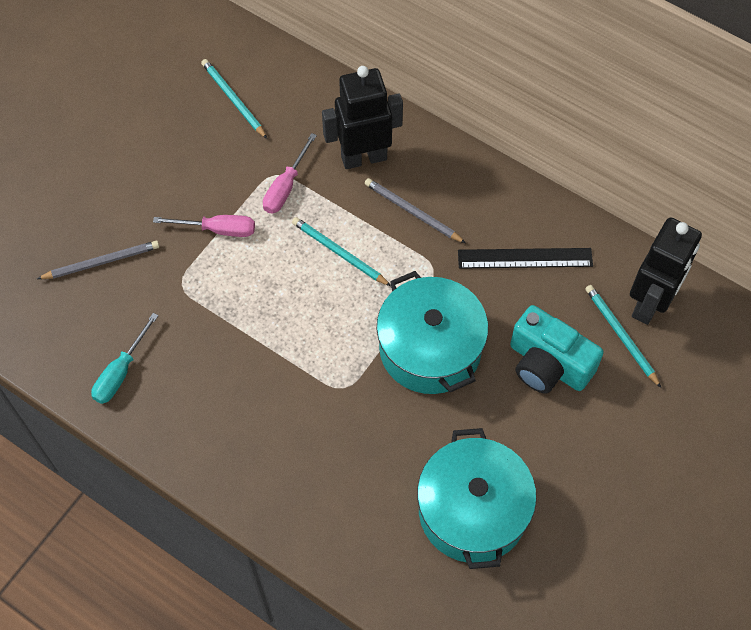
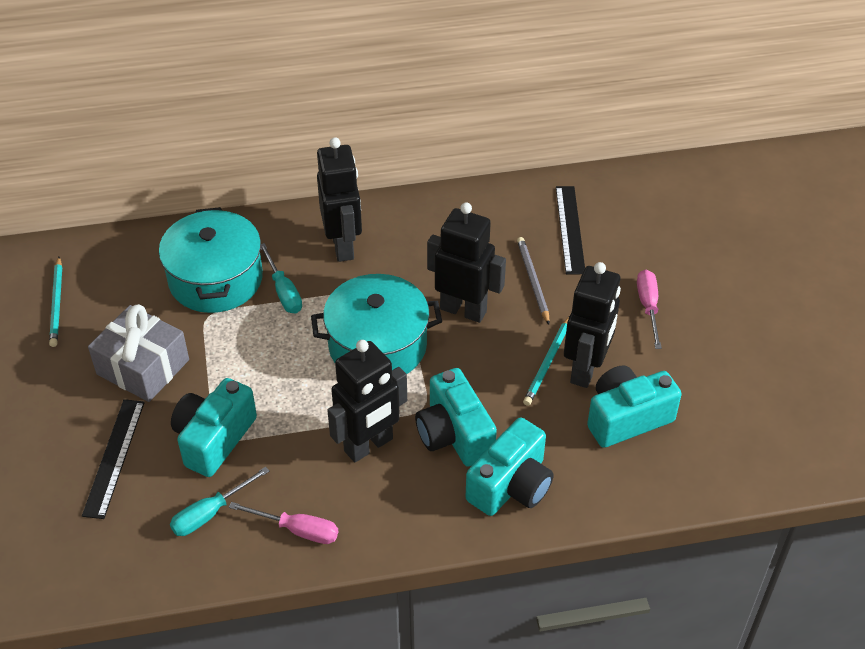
black robot: [322,66,403,169] [630,217,702,325] = 2 -> [317,137,362,262] [327,340,407,462] [427,202,506,323] [564,262,621,388] = 4
black ruler: [458,248,593,269] = 1 -> [82,399,145,519] [556,186,585,275] = 2
grey gift: none = 0 -> [88,304,189,402] = 1
grey pencil: [37,241,159,279] [365,178,466,243] = 2 -> [517,237,550,325] = 1
turquoise camera: [510,305,604,394] = 1 -> [171,378,257,477] [415,368,497,466] [466,417,554,516] [587,365,682,448] = 4
turquoise pencil: [201,59,267,139] [292,217,391,286] [585,285,661,388] = 3 -> [49,257,62,347] [523,316,570,406] = 2
turquoise screwdriver: [91,313,159,404] = 1 -> [170,467,269,536] [261,243,302,313] = 2

